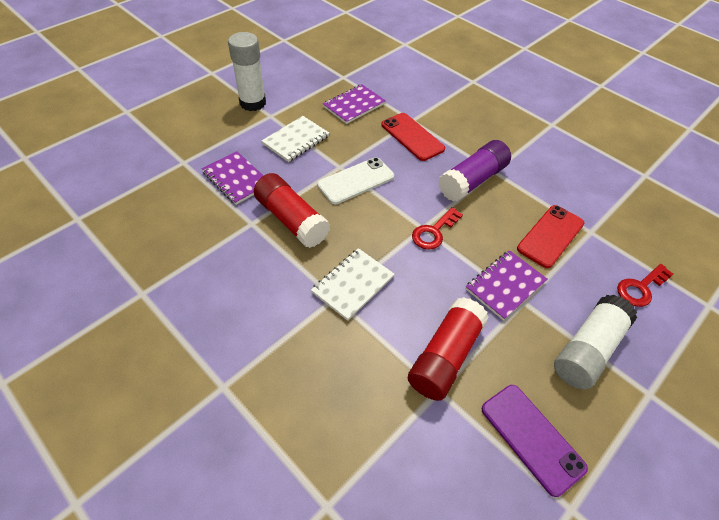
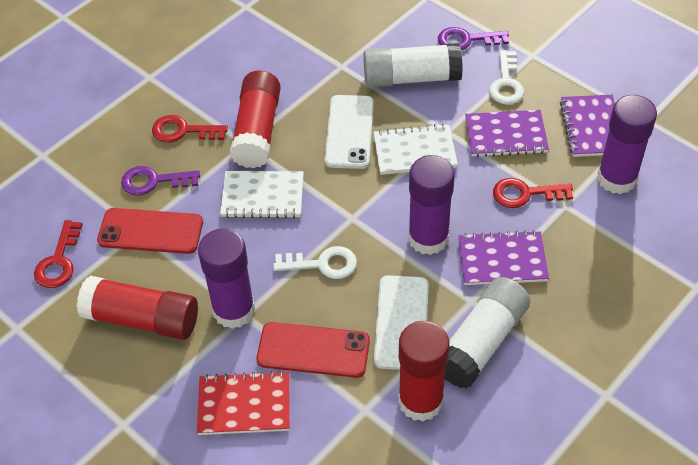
purple glue stick: [438,140,511,202] = 1 -> [198,229,255,329] [408,155,455,255] [597,95,657,194] = 3
purple key: none = 0 -> [121,166,200,195] [438,27,509,51] = 2
purple phone: [481,385,588,497] = 1 -> none = 0
red glue stick: [254,173,330,248] [408,297,489,401] = 2 -> [77,276,198,340] [230,71,281,168] [398,321,450,422] = 3
red key: [412,207,463,250] [617,264,673,307] = 2 -> [34,220,83,288] [152,115,228,142] [493,178,573,208] = 3
red notebook: none = 0 -> [197,371,290,435] = 1
white key: none = 0 -> [273,246,357,279] [489,50,524,105] = 2
white phone: [317,157,394,204] = 1 -> [325,95,374,169] [374,275,429,370] = 2

